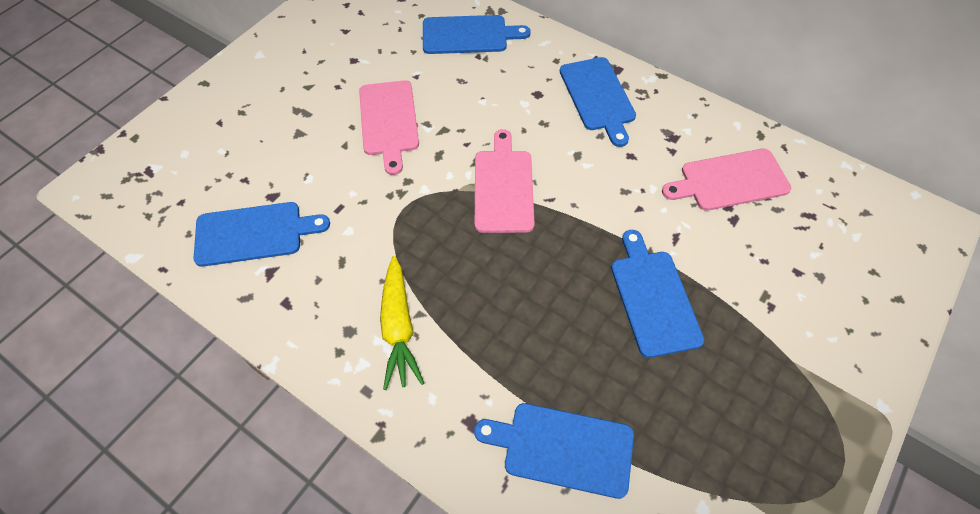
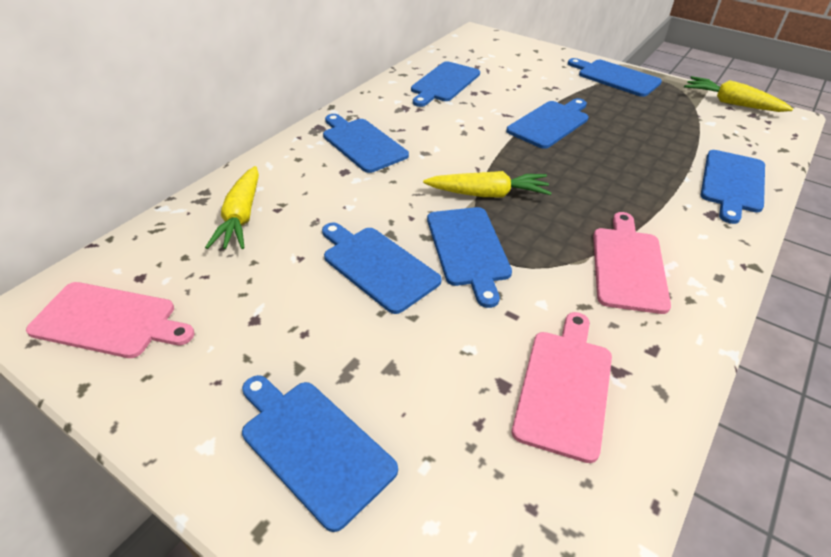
blue cutting board: [193,202,330,267] [423,15,530,54] [474,403,634,499] [560,57,636,147] [611,230,704,358] = 5 -> [242,375,398,532] [322,223,442,314] [323,114,409,173] [411,61,480,107] [427,207,512,308] [506,98,589,149] [568,58,662,97] [701,150,765,224] = 8
yellow carrot: [380,256,424,390] = 1 -> [205,166,259,249] [423,171,552,197] [684,76,793,112] = 3

